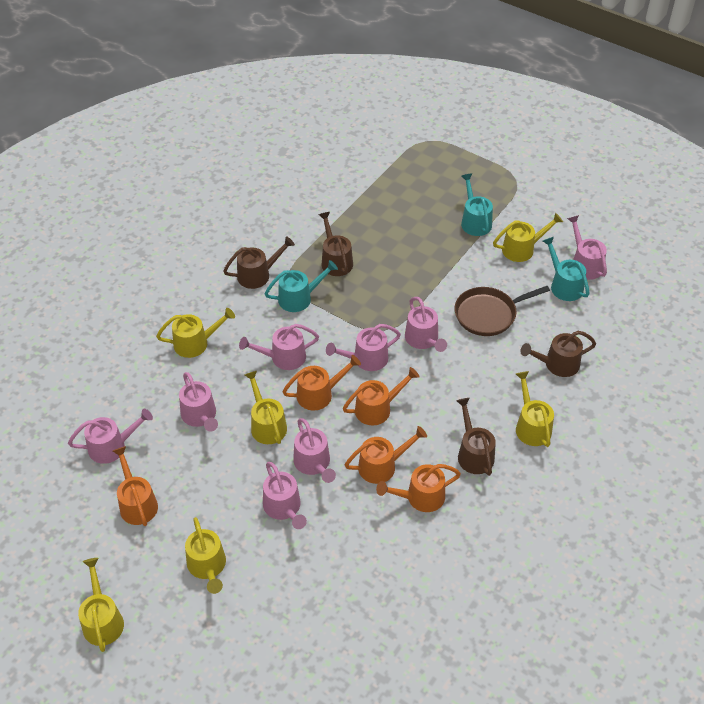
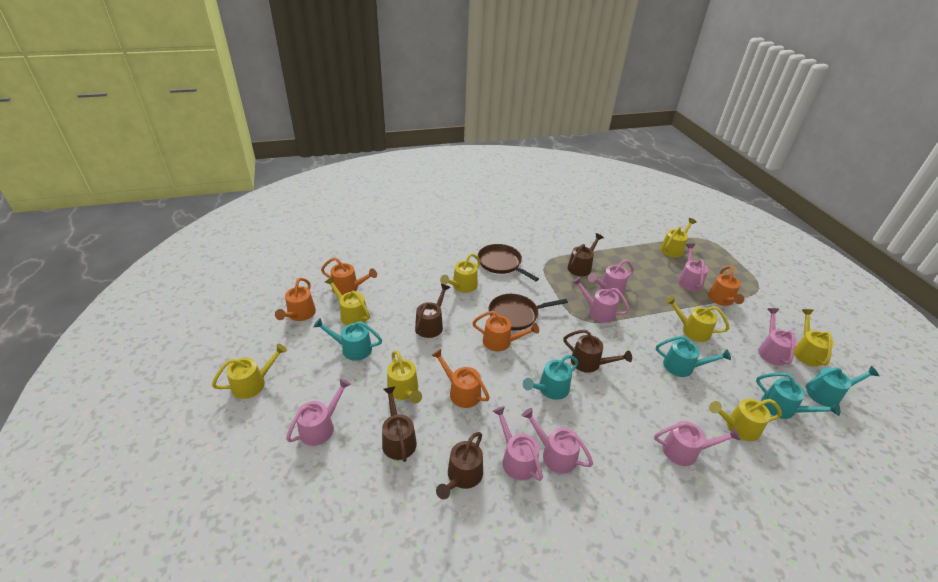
brown pan: [455,286,550,336] = 1 -> [478,244,539,281] [489,294,568,331] = 2
brown watering can: [223,236,295,289] [319,212,353,276] [456,398,496,476] [520,331,596,377] = 4 -> [382,386,417,462] [415,284,450,338] [436,432,483,499] [563,330,632,373] [567,233,604,276] = 5
turquoise watering can: [264,260,338,312] [461,173,493,236] [543,237,590,301] = 3 -> [313,318,382,361] [523,355,578,400] [656,336,731,377] [756,373,840,419] [805,366,879,407] = 5
yellow watering can: [78,558,124,652] [156,308,235,358] [185,517,226,594] [245,371,287,444] [493,213,563,262] [516,371,554,447] = 6 -> [212,344,287,399] [325,277,370,325] [387,351,422,403] [440,254,481,293] [660,218,697,258] [665,296,730,342] [709,399,782,441] [794,309,834,367] = 8

